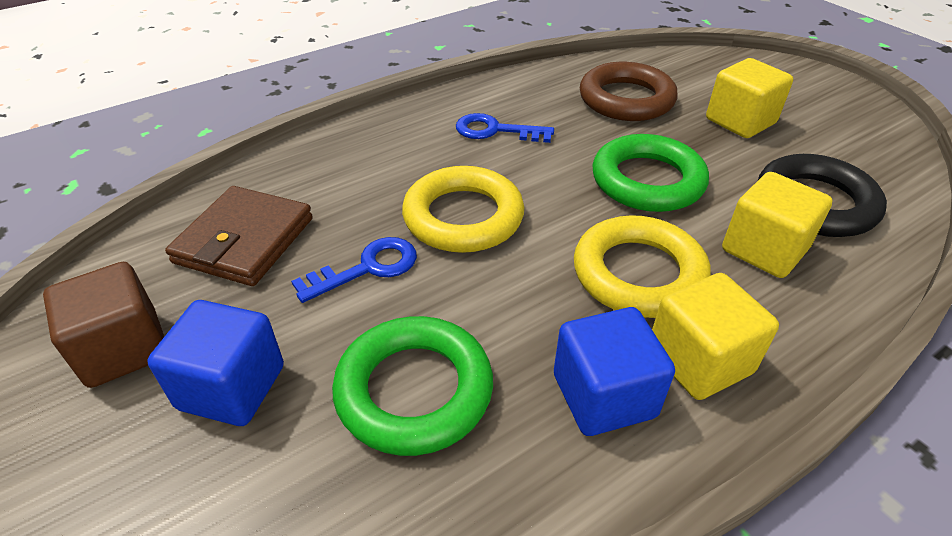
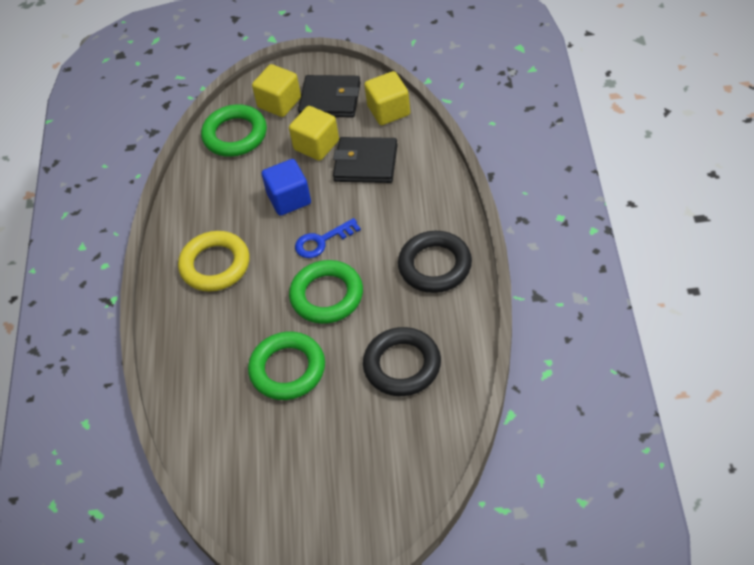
black ring: [758,154,887,237] = 1 -> [363,327,441,396] [398,231,472,293] = 2
black wallet: none = 0 -> [298,75,361,117] [333,137,398,183] = 2
blue cube: [148,300,284,426] [554,307,675,436] = 2 -> [262,159,311,216] = 1
blue key: [291,237,417,303] [456,113,554,143] = 2 -> [295,218,361,258] = 1
brown cube: [43,262,164,388] = 1 -> none = 0
brown ring: [580,62,678,121] = 1 -> none = 0
brown wallet: [165,186,313,286] = 1 -> none = 0
green ring: [332,316,493,456] [592,134,709,212] = 2 -> [201,104,267,157] [248,332,325,400] [289,260,363,324] = 3
yellow ring: [402,166,524,253] [574,215,711,318] = 2 -> [178,231,250,292] = 1

